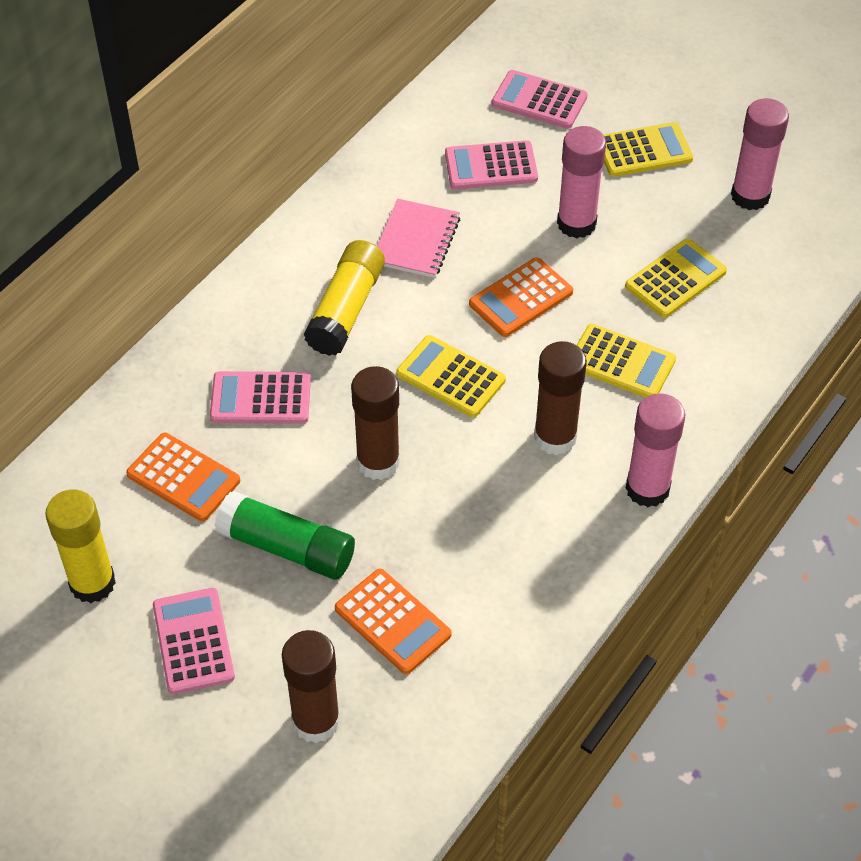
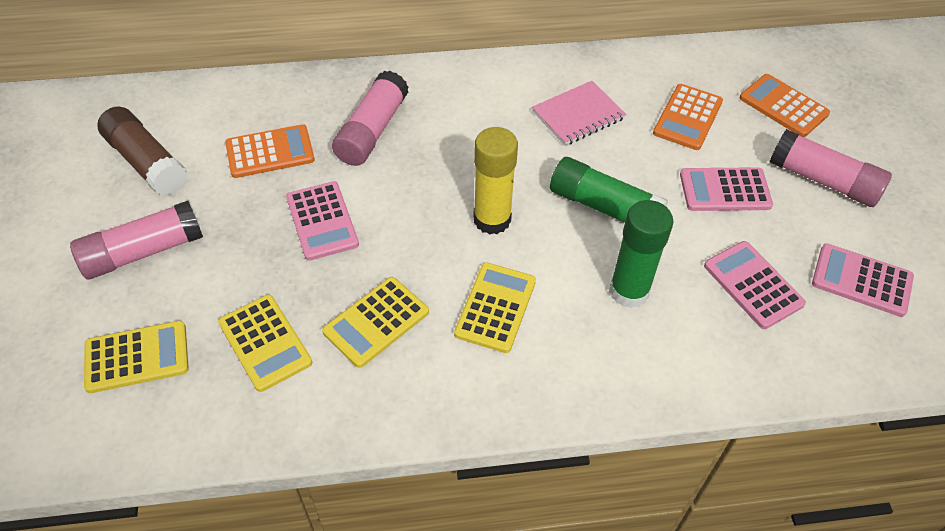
brown glue stick: [282,630,340,743] [351,366,400,480] [534,341,587,455] = 3 -> [97,107,187,196] = 1
green glue stick: [214,491,355,579] = 1 -> [550,157,668,223] [609,200,673,308] = 2
yellow glue stick: [45,489,116,603] [303,240,385,356] = 2 -> [473,127,518,234] = 1

